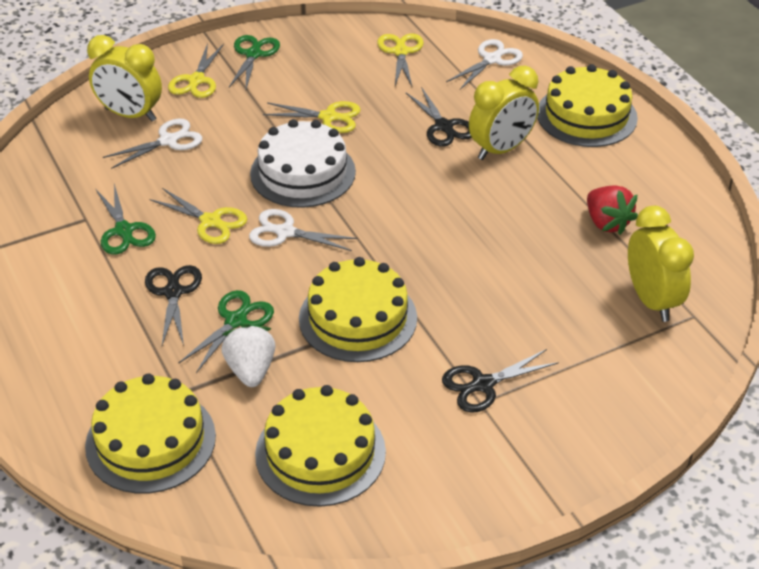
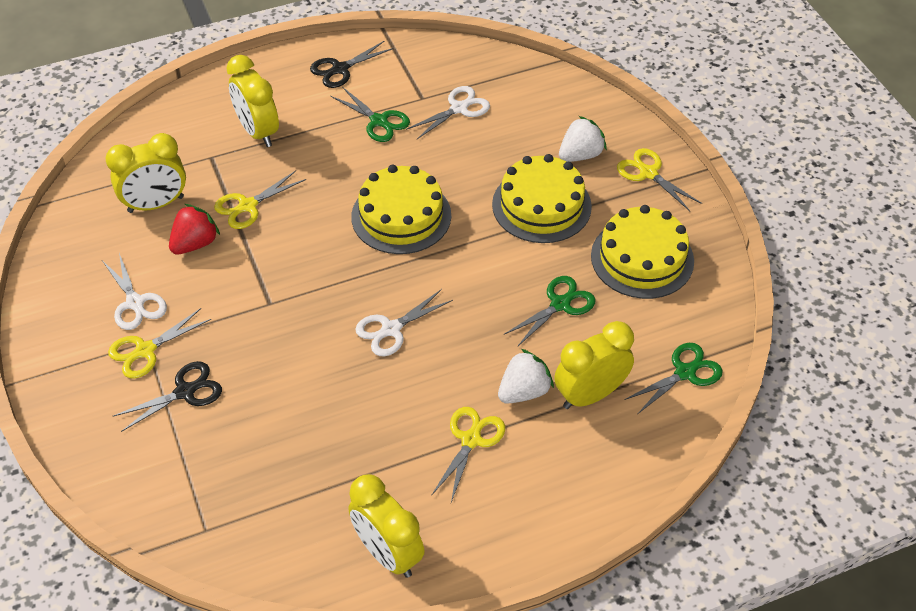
black scissors: [145,265,202,346] [406,87,472,147] [442,349,559,413] = 3 -> [113,361,222,432] [310,40,394,88] = 2
white cake: [250,119,356,208] = 1 -> none = 0
white strawberry: [221,324,275,387] = 1 -> [498,349,554,404] [559,116,607,162] = 2
yellow cake: [85,374,216,494] [255,385,386,507] [299,257,417,362] [537,64,638,147] = 4 -> [351,165,451,254] [492,154,592,243] [591,205,694,299] = 3
yellow clock: [87,35,162,121] [469,66,539,160] [628,206,694,322] = 3 -> [106,133,186,213] [227,55,279,147] [348,474,425,578] [554,321,634,409] = 4

